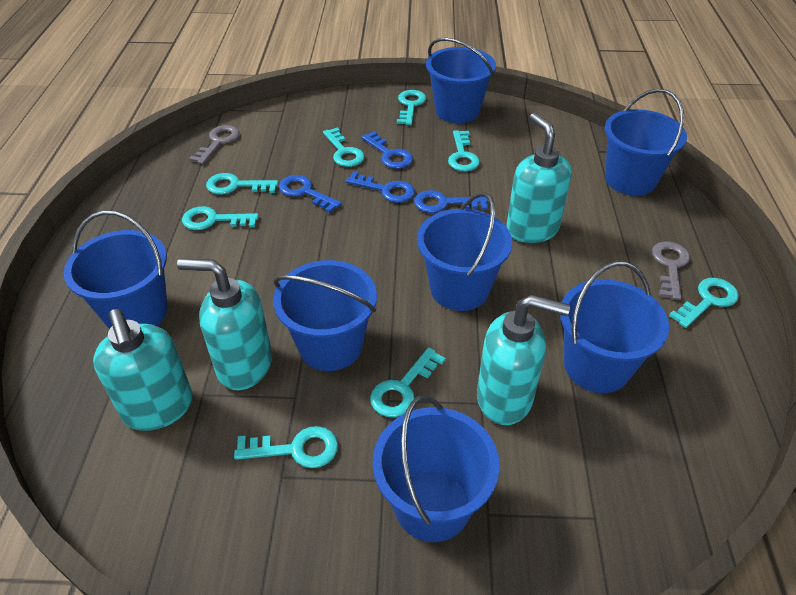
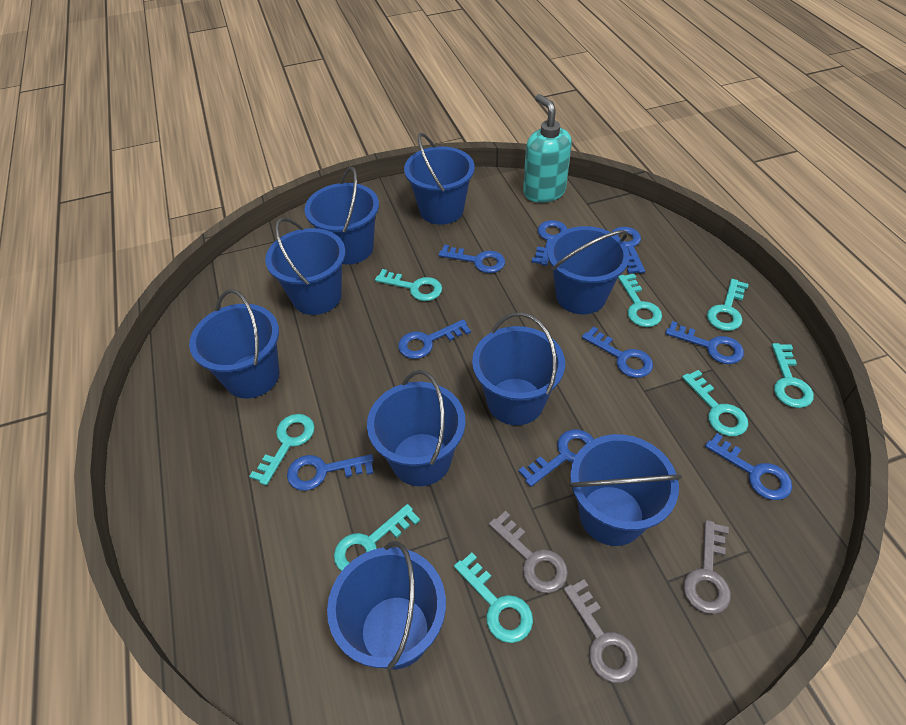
blue bucket: [64,210,168,329] [273,260,377,371] [372,396,500,542] [417,192,512,311] [426,38,496,123] [560,262,669,393] [605,89,687,196] = 7 -> [189,289,279,398] [265,217,345,315] [304,167,379,265] [327,541,446,671] [367,370,466,486] [404,133,475,225] [472,312,565,425] [547,226,630,314] [569,434,682,546] = 9
blue key: [279,175,341,213] [346,172,415,203] [362,131,413,169] [414,190,488,213] = 4 -> [287,454,374,491] [398,319,471,359] [438,244,505,273] [518,429,594,487] [532,220,567,266] [582,327,653,378] [612,227,645,274] [665,321,744,364] [705,433,792,500] = 9
grey key: [189,125,240,164] [652,242,690,300] = 2 -> [489,511,568,593] [563,579,638,683] [683,520,731,614] = 3
turquoise soap dispenser: [93,309,193,431] [177,258,272,390] [477,295,570,425] [506,113,572,243] = 4 -> [523,94,572,203] = 1

